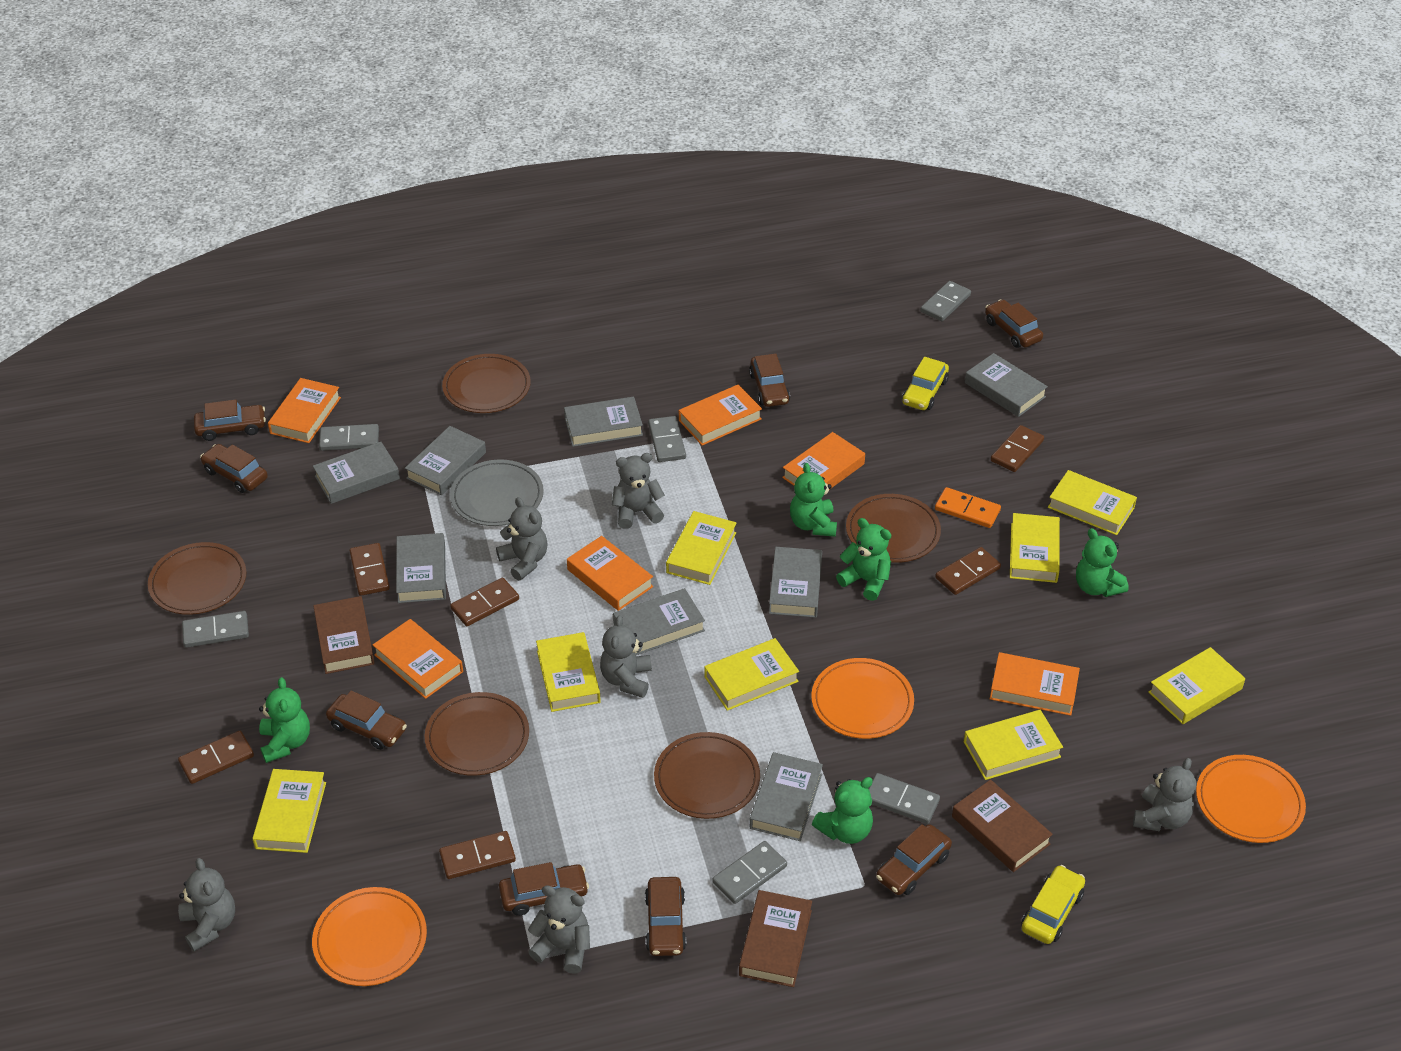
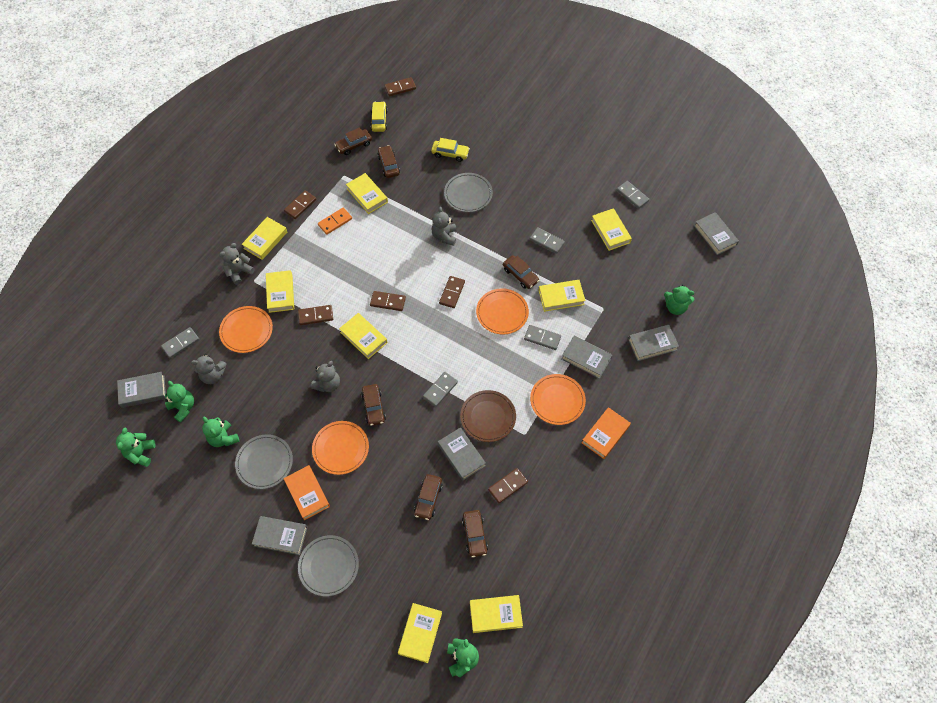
brown book: [313,596,375,674] [739,890,812,987] [952,780,1053,872] = 3 -> none = 0
brown car: [194,400,266,441] [200,444,268,493] [326,691,407,750] [499,862,589,916] [645,877,686,956] [749,354,790,407] [876,824,952,895] [985,299,1043,348] = 8 -> [334,127,372,155] [361,384,386,426] [377,145,400,178] [414,474,443,520] [462,510,488,558] [503,255,539,289] = 6
brown plate: [148,542,246,615] [425,692,529,776] [442,354,531,413] [654,732,760,819] [846,494,941,563] = 5 -> [460,390,516,442] = 1
grey book: [313,442,400,504] [396,533,446,603] [405,426,486,495] [564,397,643,447] [613,588,705,655] [750,752,823,841] [769,547,822,618] [965,353,1048,417] = 8 -> [117,372,166,408] [252,516,307,555] [438,427,486,481] [561,335,612,379] [628,325,679,361] [694,212,739,255] = 6
grey domino: [182,611,249,648] [319,424,379,451] [648,416,686,462] [712,841,787,904] [869,773,940,824] [920,281,971,321] = 6 -> [161,327,199,358] [423,372,458,407] [524,325,561,350] [530,227,565,254] [617,181,649,209] = 5
grey plate: [450,460,544,526] = 1 -> [235,434,293,489] [298,535,359,596] [444,173,493,212] = 3
grey teddy bear: [178,858,235,952] [496,497,548,581] [528,885,590,974] [600,615,652,698] [612,453,665,529] [1133,758,1196,832] = 6 -> [191,354,227,384] [219,243,255,285] [311,361,340,392] [432,207,457,246] = 4
orange book: [268,378,341,443] [373,619,463,699] [567,536,653,611] [679,385,762,446] [782,432,865,490] [990,652,1080,716] = 6 -> [283,465,330,520] [582,407,631,459] = 2
orange plate: [312,887,427,986] [811,658,914,739] [1196,755,1306,843] = 3 -> [219,306,273,353] [312,421,369,475] [476,288,529,334] [530,374,586,425] = 4

